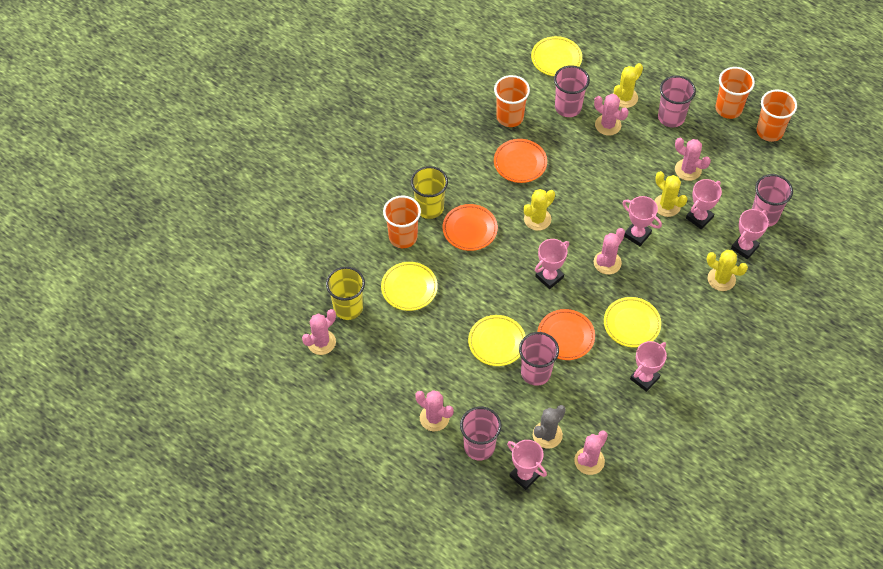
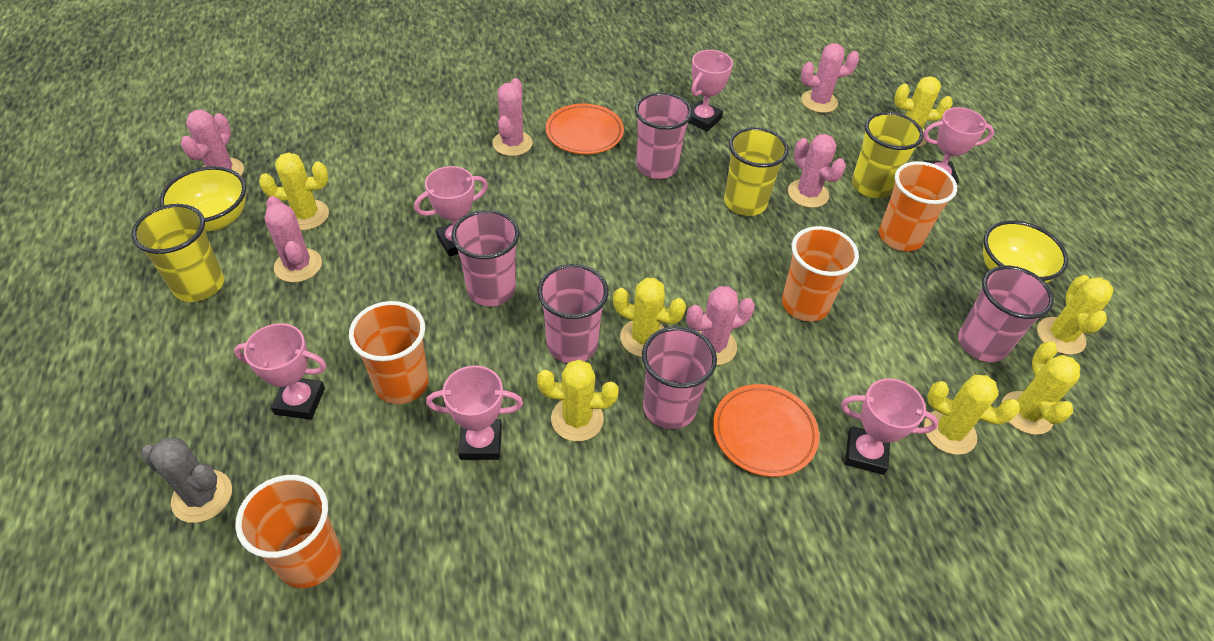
orange plate: [443,204,498,251] [494,139,547,183] [538,309,595,360] = 3 -> [546,103,624,154] [713,384,819,477] = 2
yellow bowl: none = 0 -> [159,166,246,232] [983,220,1068,284] = 2
yellow cactus: [524,189,555,231] [613,63,643,108] [654,171,688,217] [707,250,748,291] = 4 -> [259,152,329,230] [537,359,619,442] [613,278,686,357] [894,76,953,147] [924,375,1020,455] [1002,341,1080,435] [1037,275,1113,355] = 7
yellow cup: [326,267,365,320] [411,166,448,219] = 2 -> [131,204,224,302] [724,127,789,216] [852,112,924,198] = 3
yellow plate: [381,262,438,311] [468,315,525,366] [531,36,582,76] [604,297,661,347] = 4 -> none = 0

